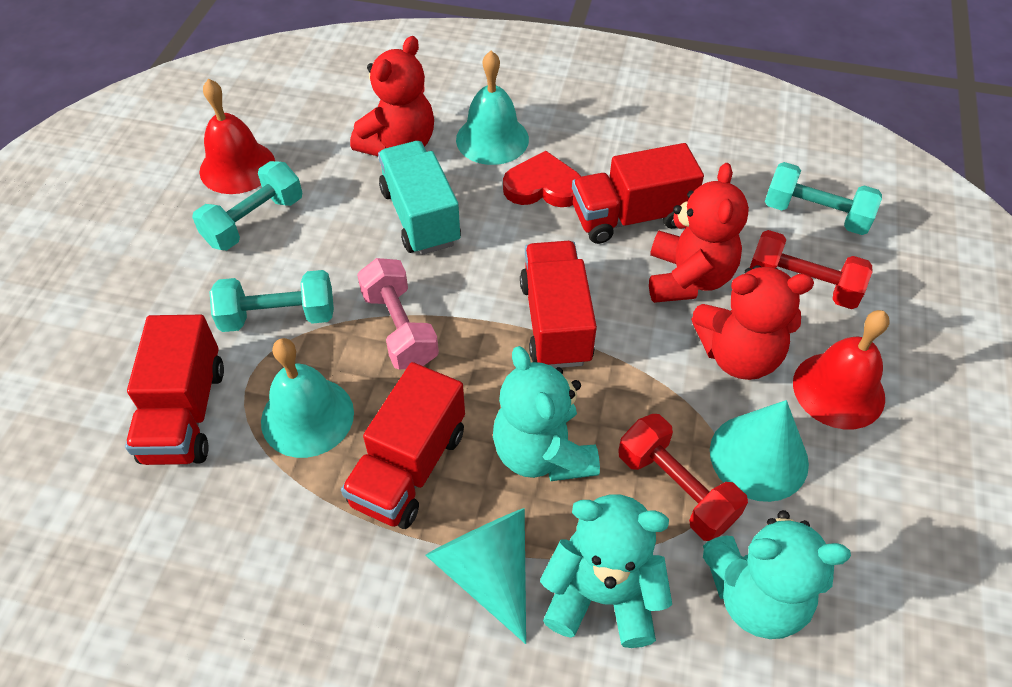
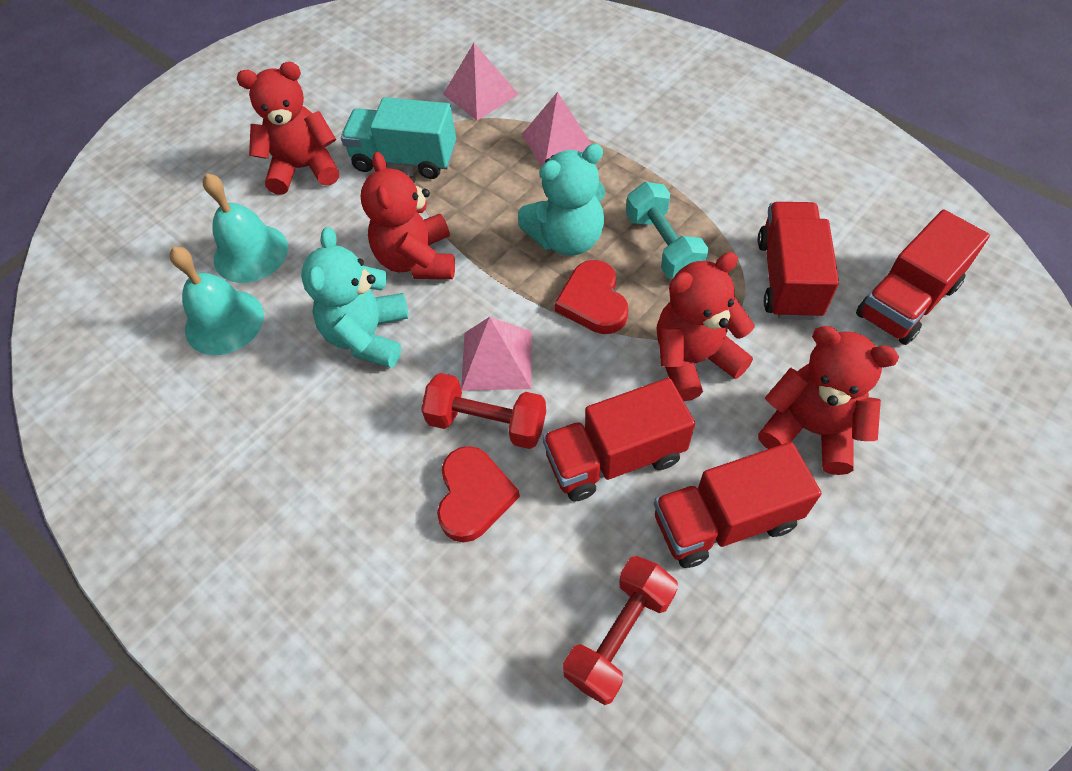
pink dumbbell: [357,258,439,369] = 1 -> none = 0
pink pyramid: none = 0 -> [443,43,519,120] [461,317,532,391] [522,92,591,167] = 3
red bell: [199,79,275,194] [793,310,890,429] = 2 -> none = 0
red heart: [503,151,581,207] = 1 -> [437,446,520,542] [555,260,628,334] = 2
red teddy bear: [350,36,434,156] [649,163,749,303] [691,265,814,380] = 3 -> [237,62,339,194] [361,152,455,279] [657,252,754,401] [758,326,899,475] = 4
turquoise cone: [425,508,526,644] [710,400,809,502] = 2 -> none = 0
turquoise dumbbell: [192,161,302,250] [210,270,334,332] [765,162,882,235] = 3 -> [626,182,709,279] = 1
turquoise teddy bear: [493,346,600,481] [540,494,672,648] [703,510,851,639] = 3 -> [301,227,409,368] [518,144,605,256] = 2

